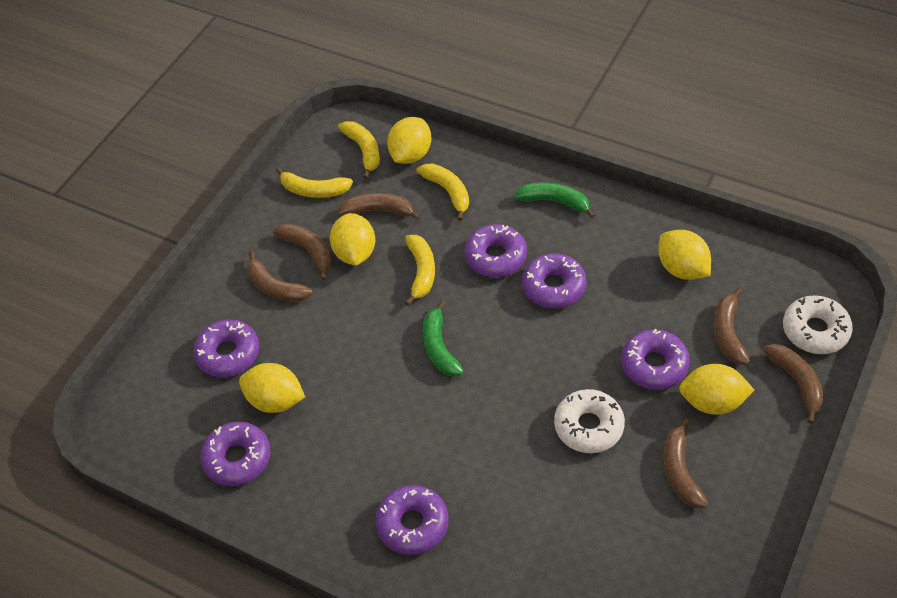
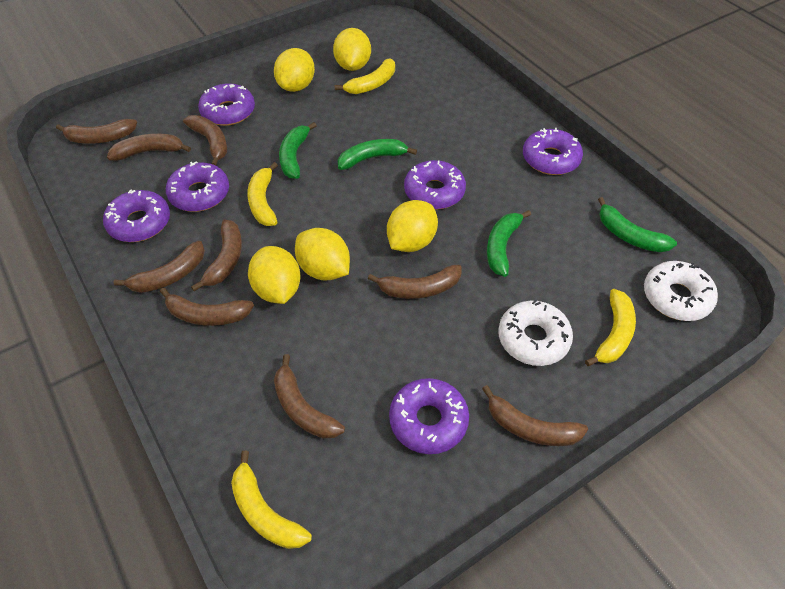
brown banana: [247,250,312,302] [273,224,331,280] [337,193,421,220] [663,418,709,508] [714,287,750,365] [763,344,824,424] = 6 -> [56,119,137,144] [107,134,191,161] [114,241,205,293] [160,288,254,326] [183,115,227,165] [191,220,242,292] [274,354,345,439] [368,265,462,299] [482,385,588,446] = 9
green banana: [423,300,464,377] [514,182,595,218] = 2 -> [279,122,317,179] [338,139,417,170] [487,210,531,277] [598,197,677,252] = 4

